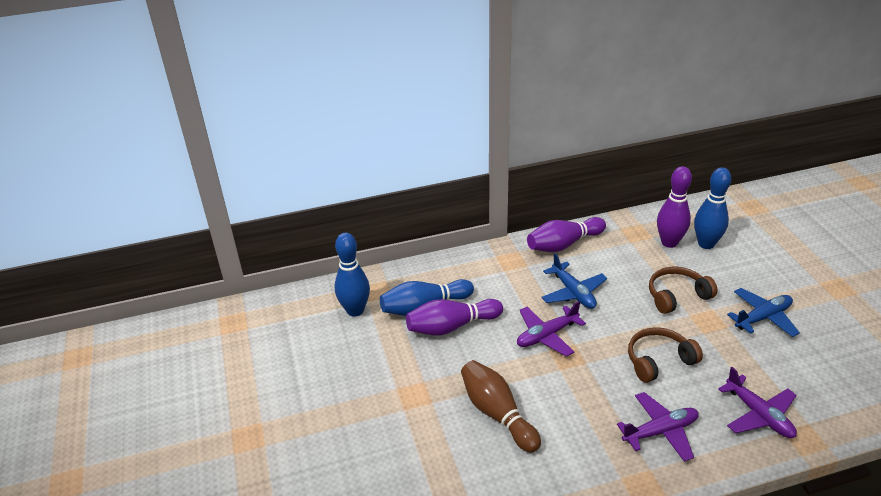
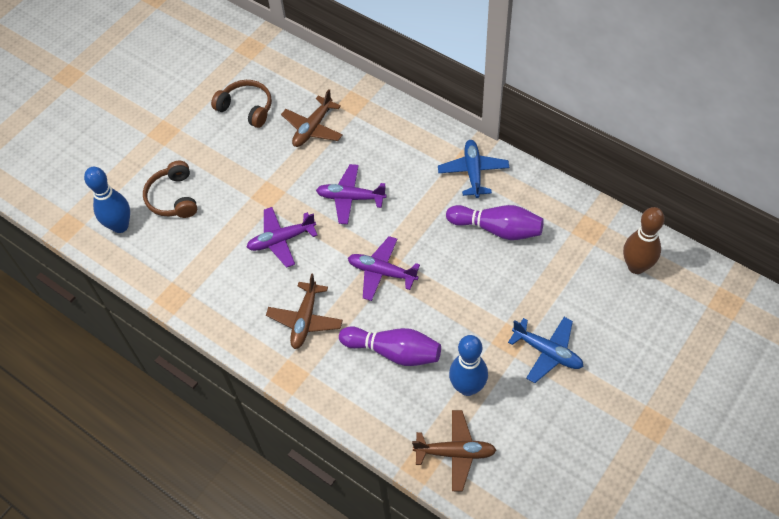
blue bowling pin: [334,233,370,317] [380,279,474,316] [694,167,731,249] = 3 -> [84,167,130,233] [449,335,488,396] = 2
brown plane: none = 0 -> [266,273,343,349] [281,89,343,147] [412,410,496,492] = 3
purple bowling pin: [406,299,503,336] [527,217,606,252] [657,166,692,248] = 3 -> [339,326,441,366] [446,205,544,240] = 2

